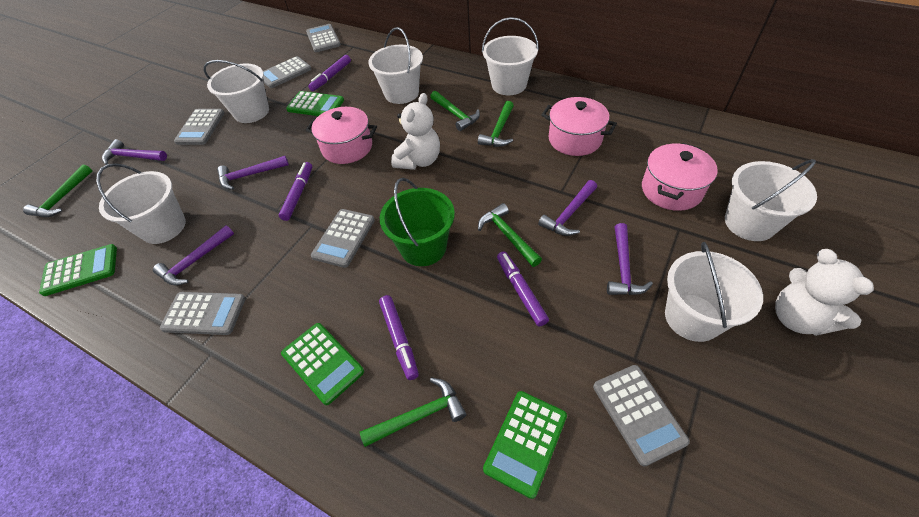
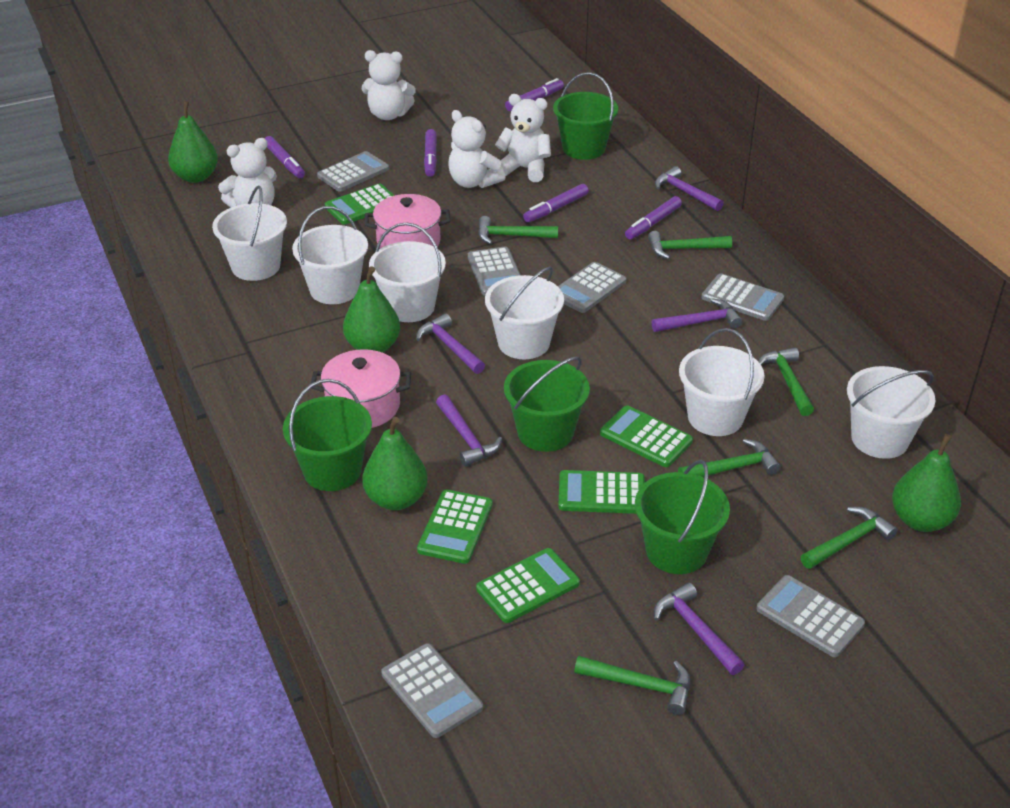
green bucket: [380,178,455,266] = 1 -> [283,379,372,491] [504,357,590,452] [553,72,618,160] [635,460,730,574] = 4
green calculator: [39,244,117,296] [281,323,364,405] [286,91,344,116] [483,391,567,499] = 4 -> [325,184,395,224] [417,489,492,564] [476,548,580,623] [558,470,645,514] [600,405,693,467] = 5
green hammer: [23,165,92,217] [360,377,466,447] [430,91,480,131] [478,101,514,147] [478,203,542,267] = 5 -> [478,216,558,244] [574,656,690,715] [648,231,732,259] [678,439,781,477] [758,348,814,416] [801,507,898,569] = 6
green pear: none = 0 -> [168,101,218,183] [343,266,400,352] [362,417,428,510] [892,434,961,532] = 4
pink pot: [306,107,377,164] [541,97,617,156] [642,143,718,211] = 3 -> [311,349,411,428] [365,194,450,248] = 2
purple marker: [279,162,312,221] [308,55,351,91] [379,295,419,380] [497,251,549,326] = 4 -> [265,136,305,178] [424,129,437,177] [505,78,564,111] [523,184,589,222] [625,196,682,239] = 5
white teddy bear: [391,93,440,170] [775,249,874,336] = 2 -> [218,138,277,208] [362,50,416,120] [448,110,505,188] [495,94,551,182] = 4

